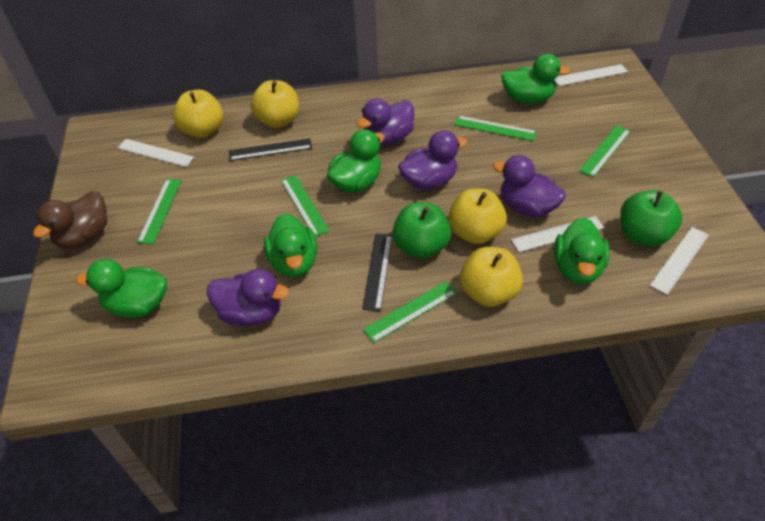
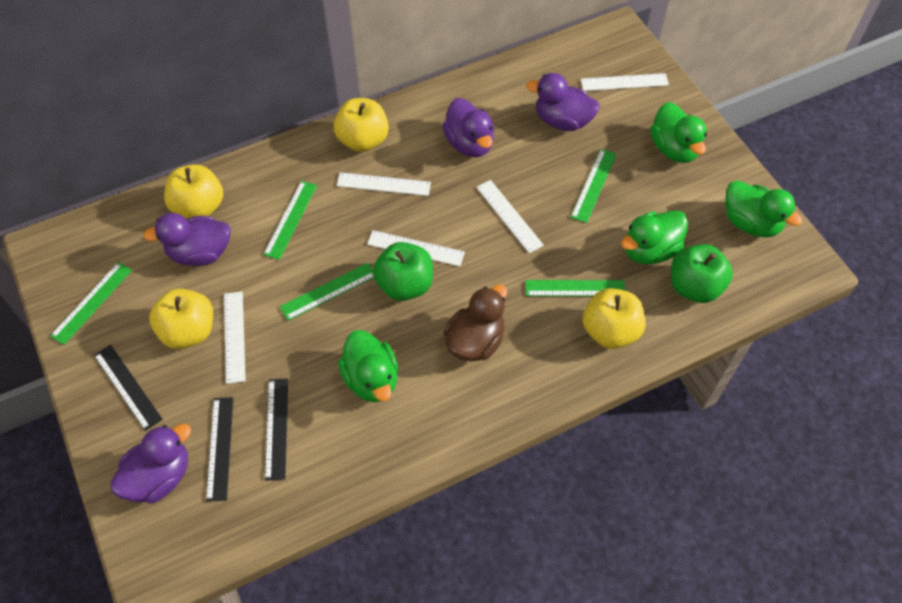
black ruler: [229,138,312,161] [362,234,392,311] = 2 -> [94,345,163,431] [206,397,233,502] [265,378,288,481] = 3
green duck: [76,259,167,318] [264,213,317,277] [327,129,385,193] [501,54,570,104] [554,217,610,284] = 5 -> [338,330,398,402] [621,210,688,264] [650,102,707,163] [725,180,802,238] = 4
white ruler: [117,139,194,167] [511,216,604,252] [554,64,628,86] [650,227,709,295] = 4 -> [224,292,246,384] [337,172,431,196] [367,230,465,266] [476,180,544,253] [581,73,669,91] = 5

